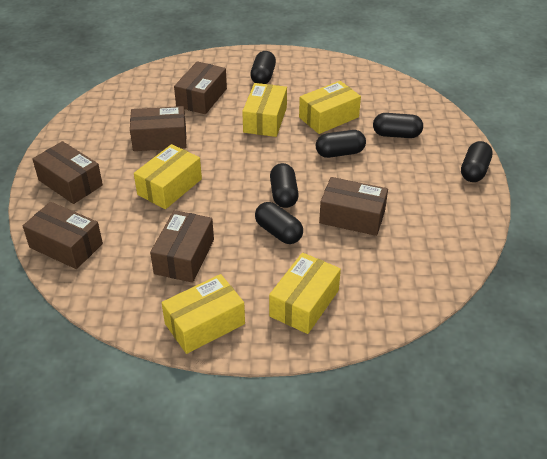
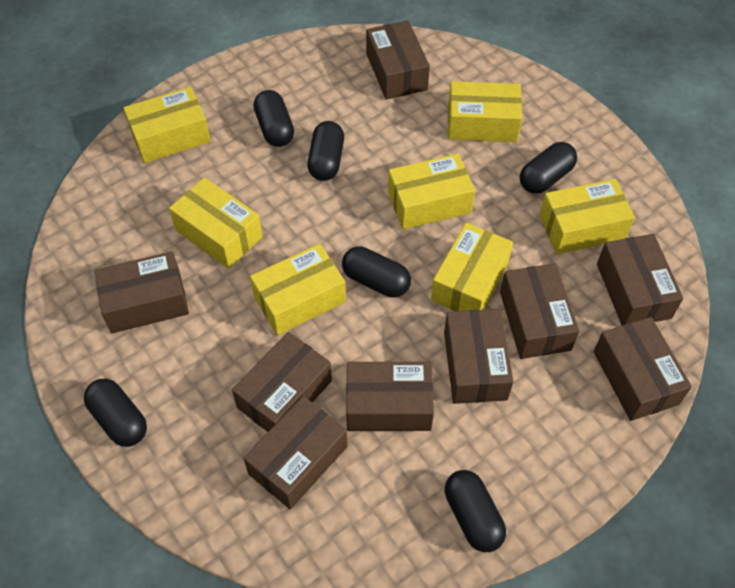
brown box: [23,202,103,269] [32,141,103,204] [130,106,186,151] [150,210,214,283] [174,61,227,114] [319,177,388,236] = 6 -> [94,251,189,333] [232,332,332,432] [243,396,347,509] [346,362,434,431] [366,20,430,100] [444,309,513,404] [500,263,579,359] [594,317,692,421] [597,234,683,325] = 9
yellow box: [134,144,202,209] [162,274,245,354] [242,83,287,137] [269,253,341,334] [299,81,361,134] = 5 -> [124,87,211,163] [169,177,263,269] [250,244,346,335] [388,154,475,230] [431,223,513,311] [448,81,522,142] [539,179,635,254] = 7

